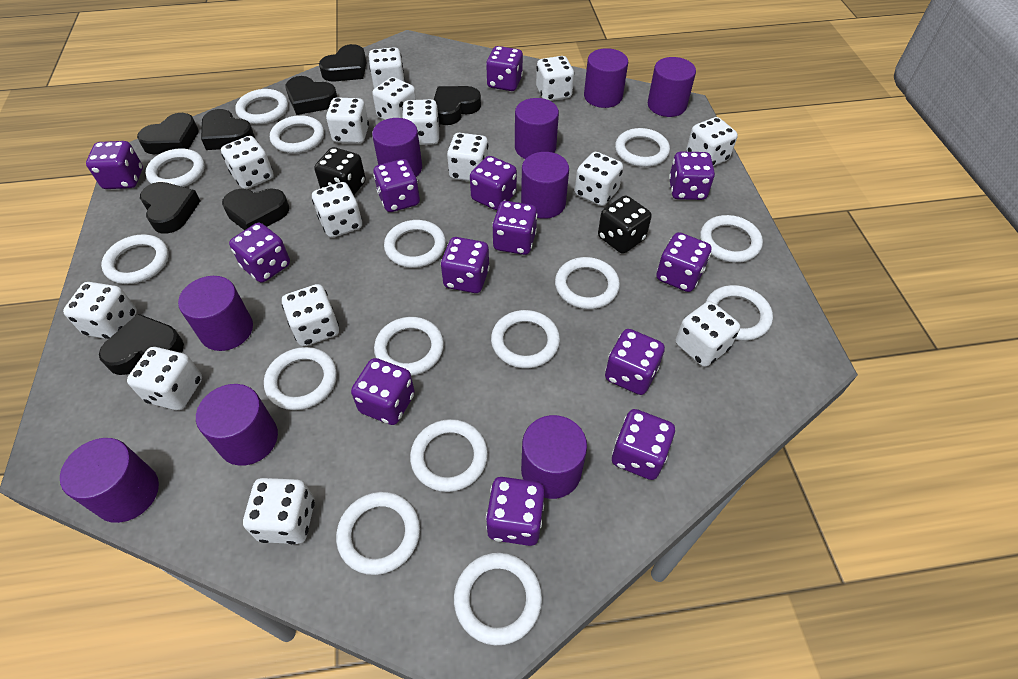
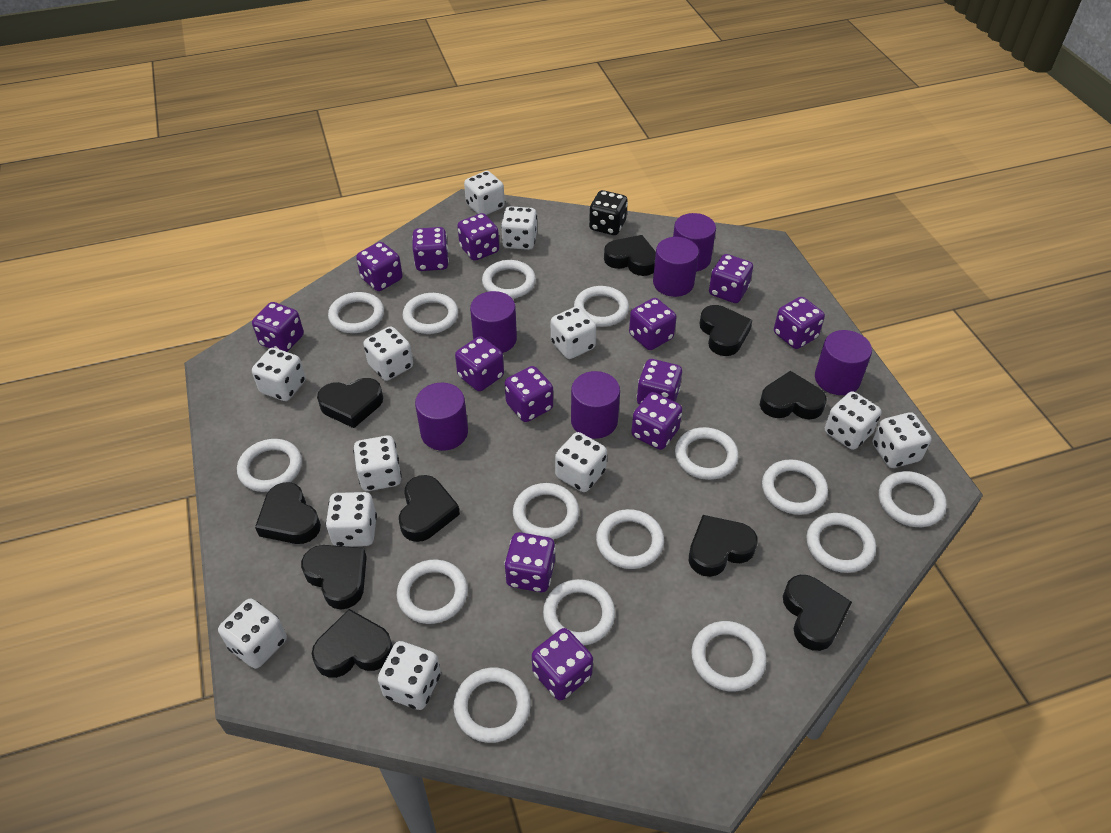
black dice: [314,147,366,195] [598,196,652,254] = 2 -> [589,190,628,235] = 1
black heart: [99,314,184,375] [137,113,199,154] [140,182,200,234] [201,109,255,150] [222,188,289,230] [285,76,337,115] [319,44,367,82] [434,86,481,125] = 8 -> [255,482,321,544] [301,545,367,609] [312,609,393,678] [317,378,383,428] [399,475,460,542] [604,235,656,276] [689,515,758,577] [699,305,753,356] [760,371,827,419] [783,575,852,651] = 10
purple cylinder: [60,438,159,523] [178,276,253,351] [196,384,278,466] [372,118,422,177] [515,98,559,159] [521,152,569,219] [521,415,587,499] [584,48,628,108] [648,57,696,117] = 9 -> [415,383,468,451] [470,291,517,353] [571,371,620,439] [653,237,699,297] [673,213,716,271] [815,330,872,395] = 6
white dice: [63,282,137,339] [127,347,202,410] [221,136,273,189] [243,478,315,544] [282,284,339,347] [312,182,362,238] [326,97,369,143] [369,47,405,89] [372,77,417,120] [402,99,440,145] [447,133,488,181] [536,56,574,101] [575,152,623,206] [676,301,740,367] [686,117,738,166] = 15 -> [218,599,287,669] [252,348,306,401] [326,492,377,547] [353,436,402,491] [363,326,413,381] [378,641,441,710] [464,171,505,215] [501,206,537,250] [551,306,596,359] [555,432,607,492] [825,391,881,450] [873,412,931,468] = 12

